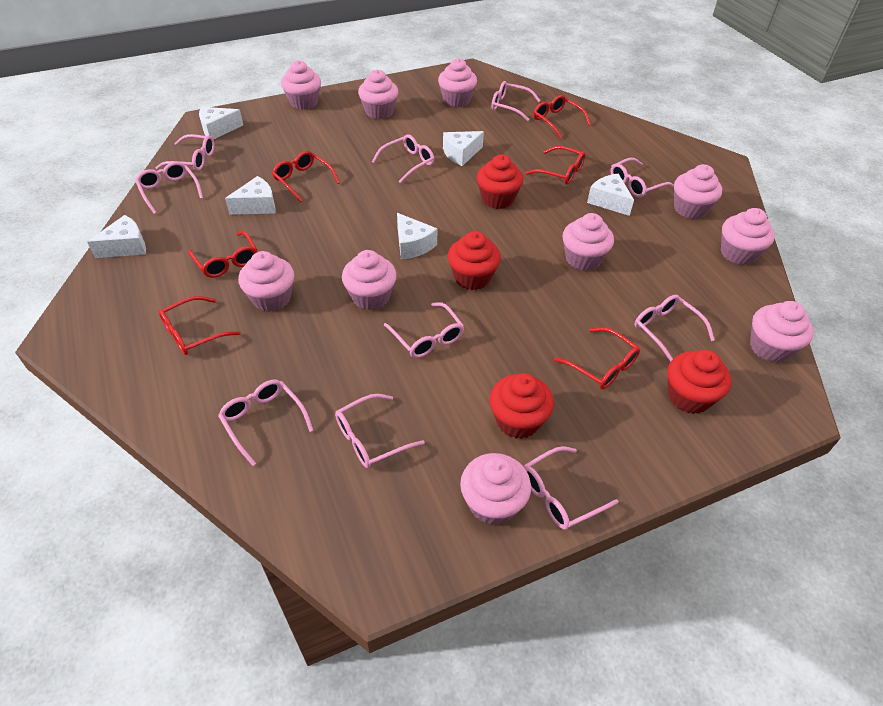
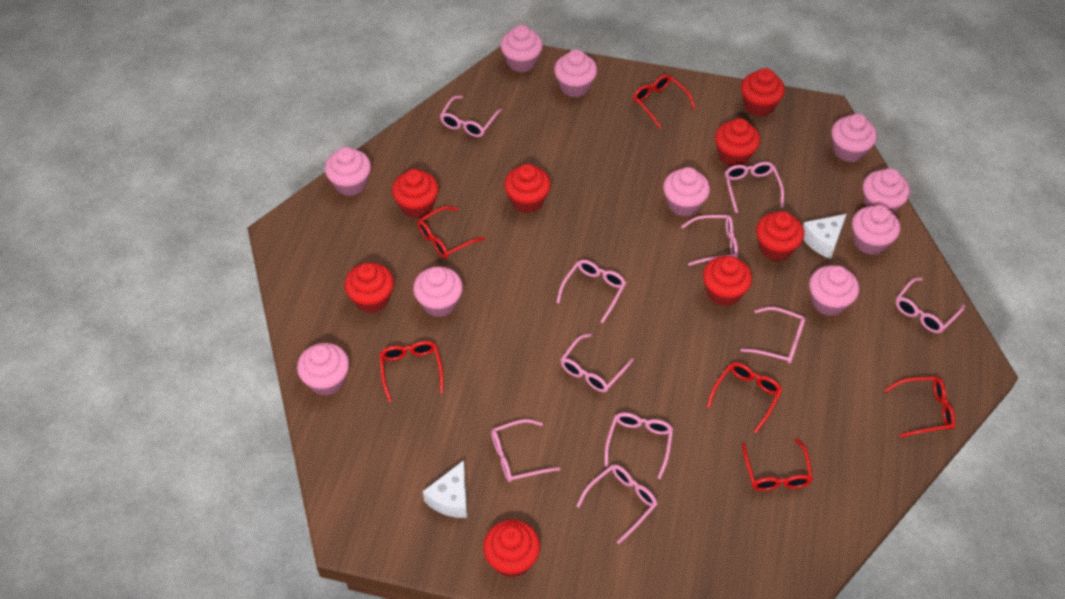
red cupcake: [448,231,501,290] [477,154,523,209] [490,373,554,439] [668,350,731,414] = 4 -> [344,263,394,313] [392,169,439,218] [483,520,540,578] [504,164,551,213] [703,256,752,306] [715,118,760,166] [741,68,785,116] [756,211,804,261] = 8
white cheese: [87,215,146,258] [199,107,243,140] [225,176,275,215] [397,213,437,259] [443,131,484,166] [587,174,634,216] = 6 -> [423,460,467,518] [803,214,847,259] = 2

